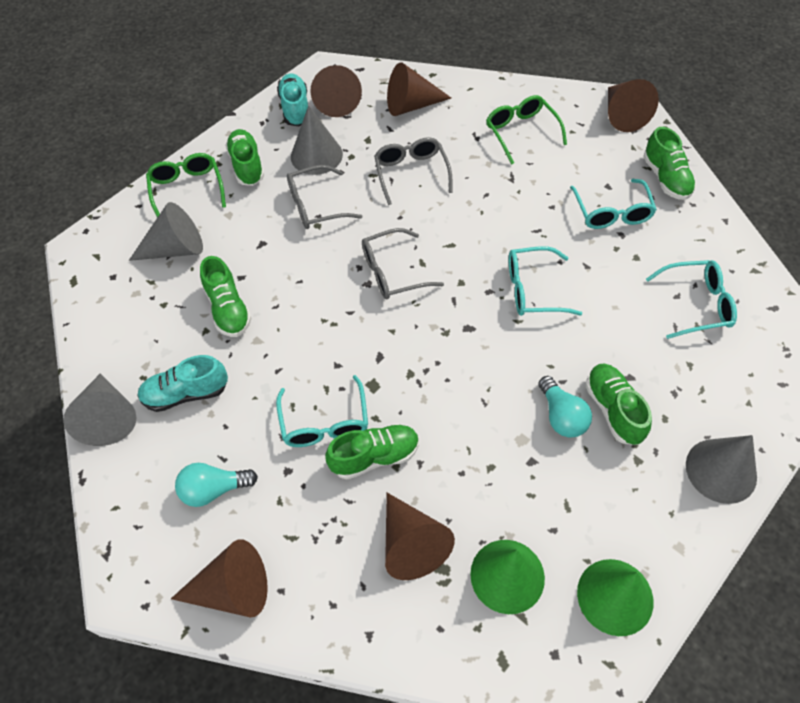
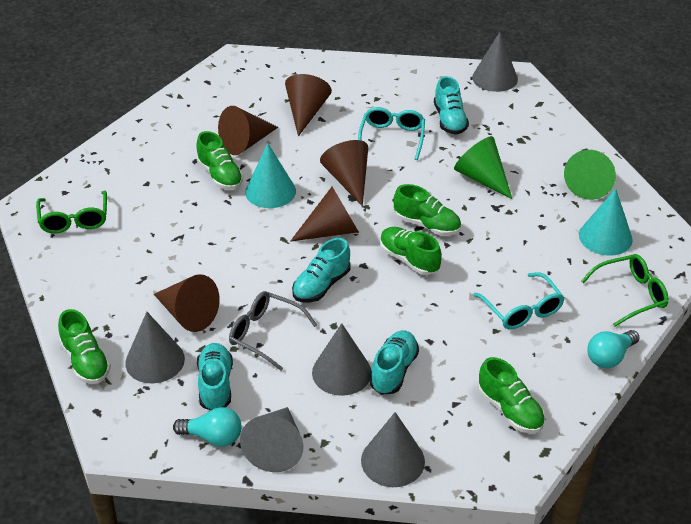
grey cone: [63,373,137,446] [129,202,203,261] [291,105,343,175] [686,435,757,504] = 4 -> [125,312,185,383] [240,407,304,472] [312,323,372,396] [361,412,425,487] [472,32,518,92] = 5
grey glasses: [287,165,362,229] [362,228,444,300] [374,137,453,205] = 3 -> [229,291,317,371] = 1
turquoise cone: none = 0 -> [245,143,296,208] [579,188,633,256] = 2
turquoise glasses: [276,375,368,447] [509,246,582,316] [570,179,657,229] [646,260,737,339] = 4 -> [358,107,425,160] [473,272,565,329] = 2
turquoise shoe: [137,355,228,412] [277,74,308,126] = 2 -> [197,343,233,410] [292,238,350,302] [370,330,419,395] [434,76,469,135] = 4

